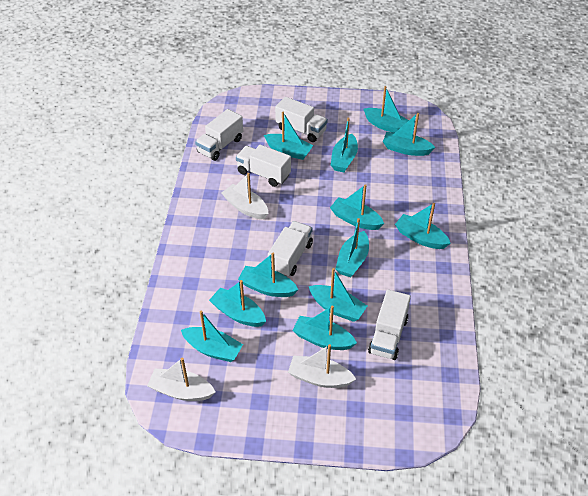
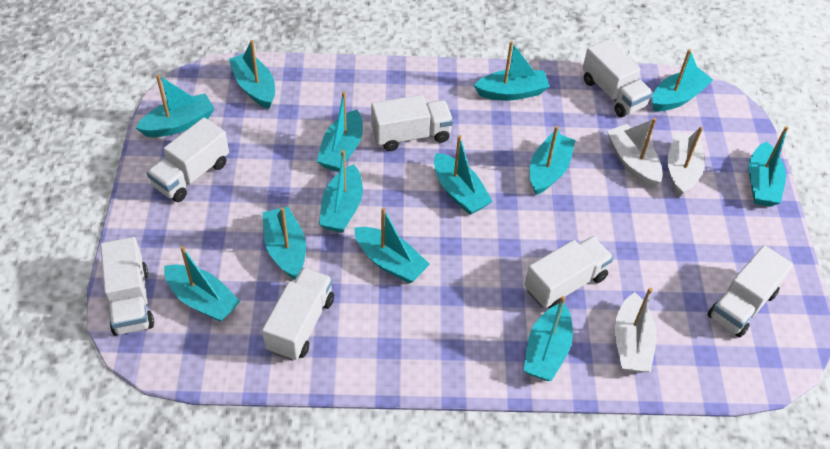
turquoise boat: [181,311,243,362] [209,280,266,327] [238,253,299,297] [264,112,313,160] [292,305,357,350] [309,268,367,322] [330,184,384,230] [331,117,358,173] [335,218,369,277] [363,86,409,132] [383,113,435,156] [395,203,451,249] = 12 -> [136,74,215,137] [164,246,241,322] [229,40,275,109] [263,207,306,280] [317,91,363,172] [319,150,363,233] [354,207,430,283] [434,135,493,215] [474,41,550,101] [524,296,573,381] [530,126,576,195] [652,49,713,111] [749,126,788,207] = 13
white truck: [195,109,243,161] [236,145,291,187] [268,221,313,277] [275,97,328,142] [368,290,411,360] = 5 -> [100,237,154,336] [147,117,229,202] [262,268,334,361] [371,95,453,151] [524,236,613,309] [582,39,653,117] [707,245,793,338] = 7

